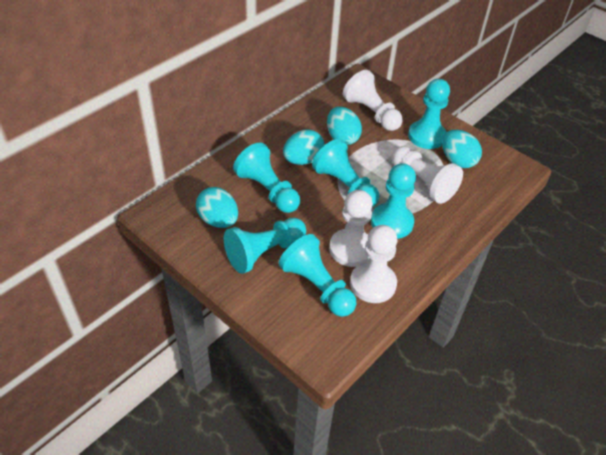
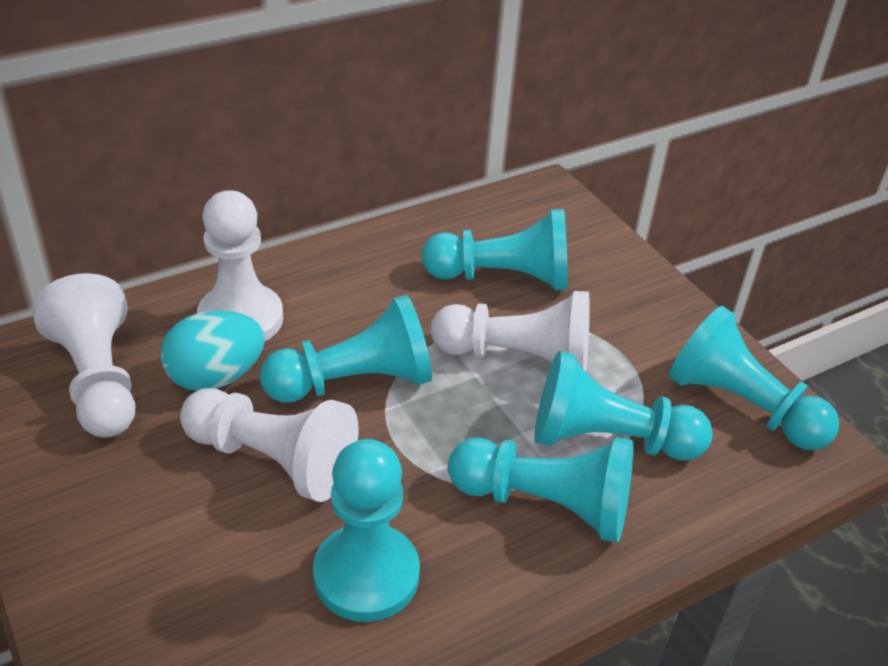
turquoise egg: [196,187,238,228] [283,129,324,165] [327,107,362,145] [442,130,482,168] = 4 -> [160,310,265,391] = 1

